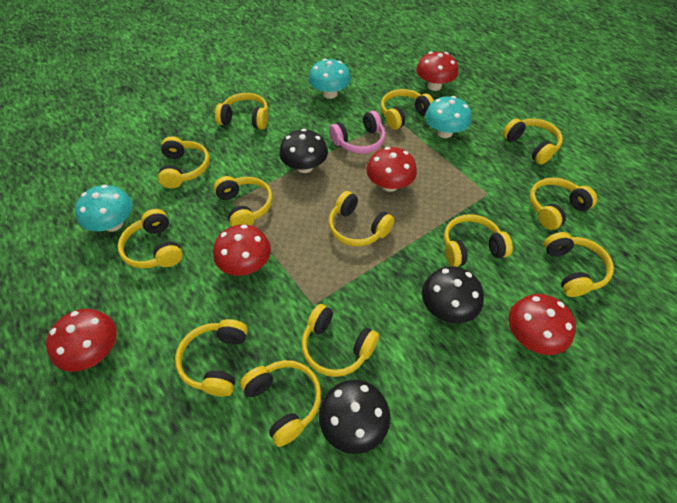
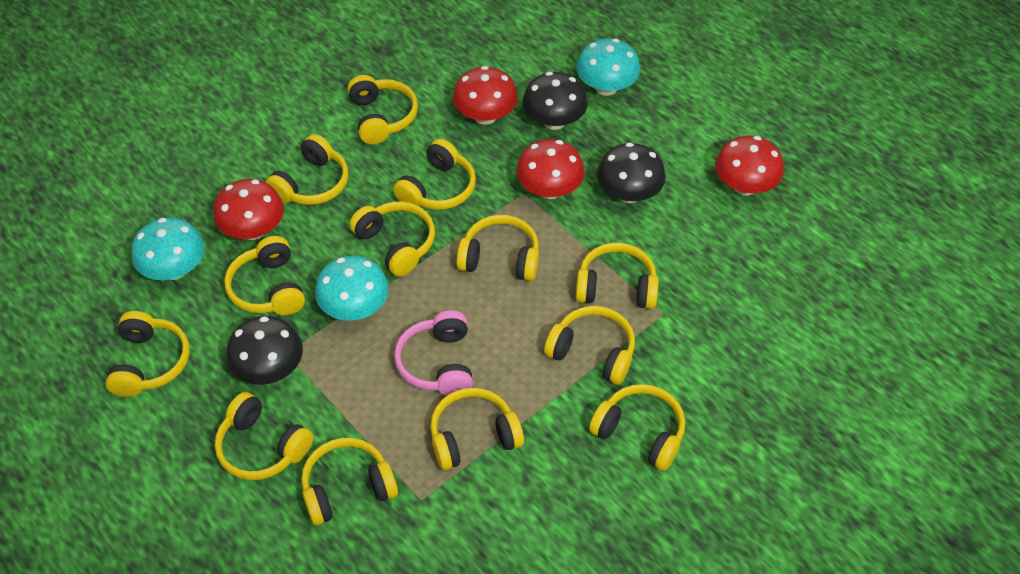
red mushroom: [46,309,117,372] [213,224,271,276] [366,147,417,192] [416,52,458,91] [508,294,576,355] = 5 -> [213,179,284,240] [453,66,518,125] [516,139,585,199] [715,136,784,195] = 4

